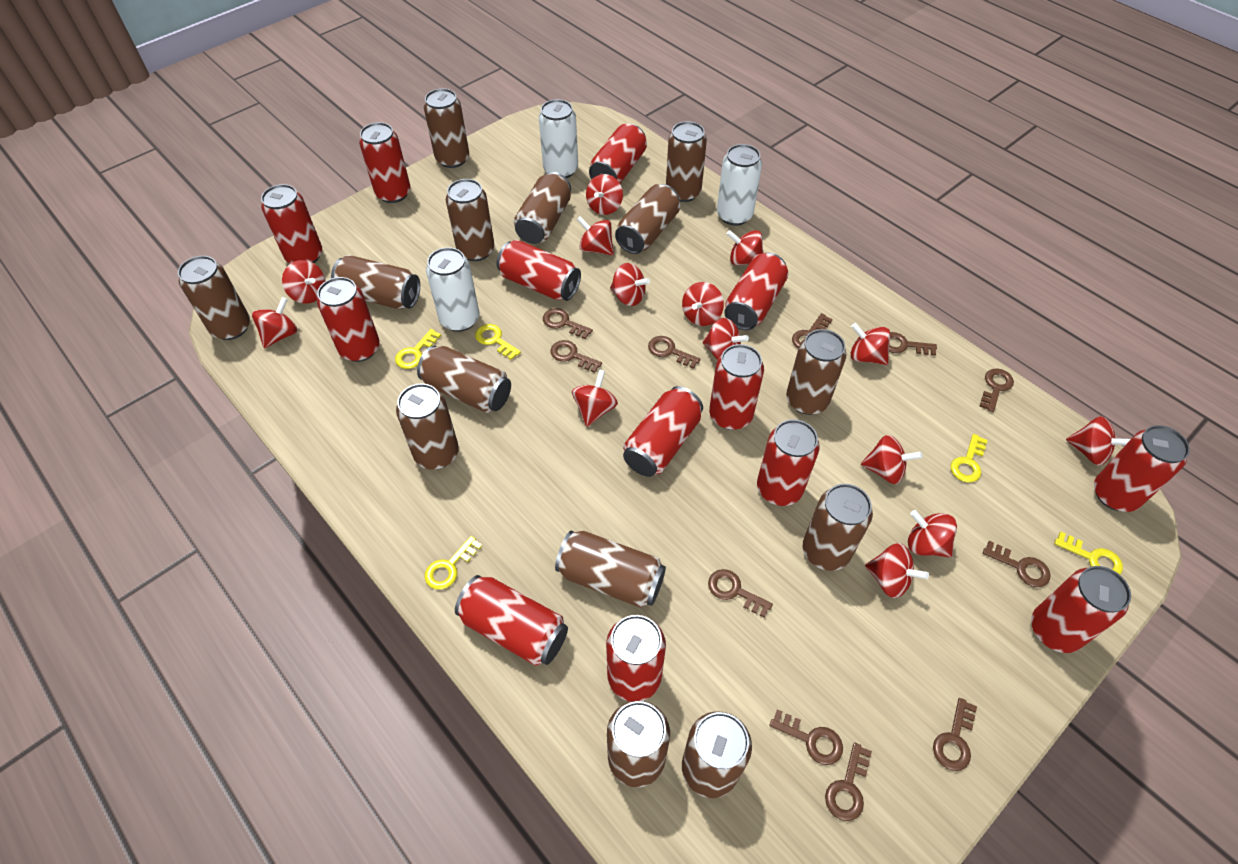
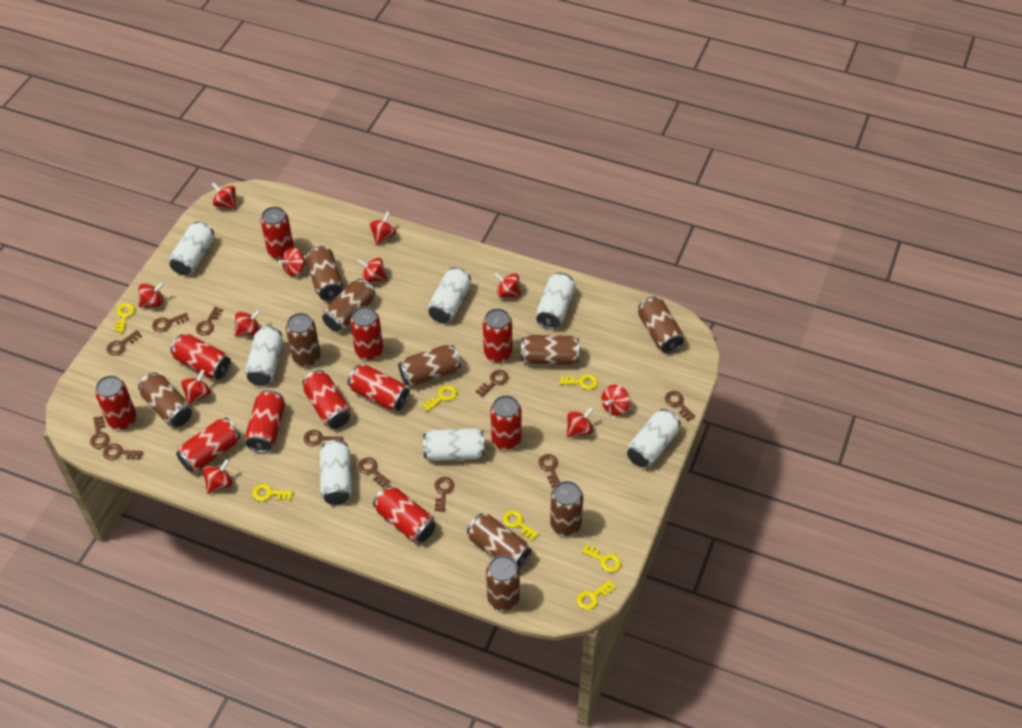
brown can: [178,256,250,340] [331,255,420,310] [396,384,459,470] [417,346,511,413] [424,88,469,168] [446,179,495,261] [514,172,571,244] [555,531,666,608] [607,701,670,787] [615,184,680,254] [666,121,707,202] [682,711,752,798] [786,329,846,415] [803,484,873,571] = 14 -> [138,372,192,427] [286,313,321,367] [306,246,343,301] [322,279,375,332] [398,345,461,386] [467,514,532,569] [486,555,520,611] [521,335,579,365] [550,481,583,536] [638,296,684,353] = 10
red can: [261,184,322,264] [317,277,380,362] [359,122,411,203] [455,575,568,666] [497,240,581,301] [589,124,647,183] [606,615,666,702] [623,386,703,477] [709,344,764,430] [724,253,788,330] [757,419,820,506] [1031,566,1131,653] [1094,425,1190,512] = 13 -> [95,375,137,430] [171,334,231,379] [176,417,241,472] [245,390,286,453] [261,207,294,260] [303,370,351,428] [348,364,410,411] [350,306,383,360] [373,486,436,542] [483,309,513,363] [490,395,522,450] = 11
red spinning top: [252,297,297,348] [282,260,326,304] [572,369,618,427] [576,216,614,255] [586,174,623,215] [610,263,650,306] [682,282,724,326] [702,318,749,360] [727,230,763,265] [850,323,891,365] [861,435,923,484] [865,543,929,598] [908,510,957,557] [1066,416,1131,466] = 14 -> [138,282,164,308] [181,369,211,404] [203,459,233,494] [211,182,236,210] [235,310,261,336] [279,247,307,276] [357,258,388,283] [369,212,396,245] [494,273,522,298] [567,407,594,438] [601,385,630,416] = 11
white can: [426,247,479,332] [539,99,578,178] [717,144,762,226] = 3 -> [169,221,214,275] [245,326,283,386] [320,440,352,505] [423,428,484,461] [428,267,471,323] [536,273,575,329] [627,409,681,467] = 7
yellow key: [395,329,441,369] [425,536,482,590] [475,324,521,360] [950,434,988,483] [1054,532,1123,575] = 5 -> [114,303,135,332] [252,484,293,501] [422,385,457,411] [503,510,539,541] [559,374,598,390] [577,580,616,610] [581,544,621,572] = 7

